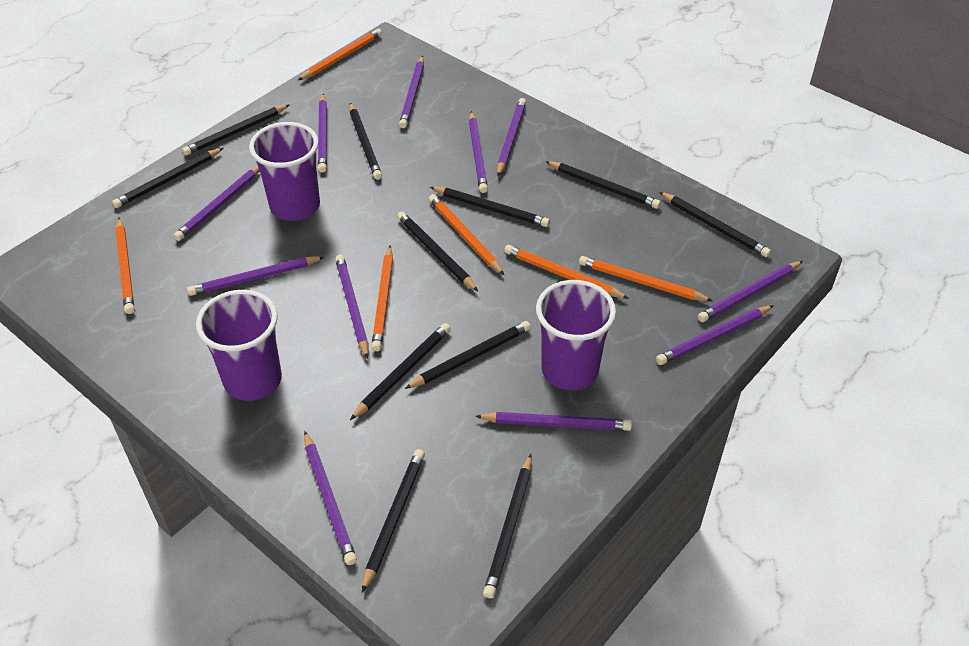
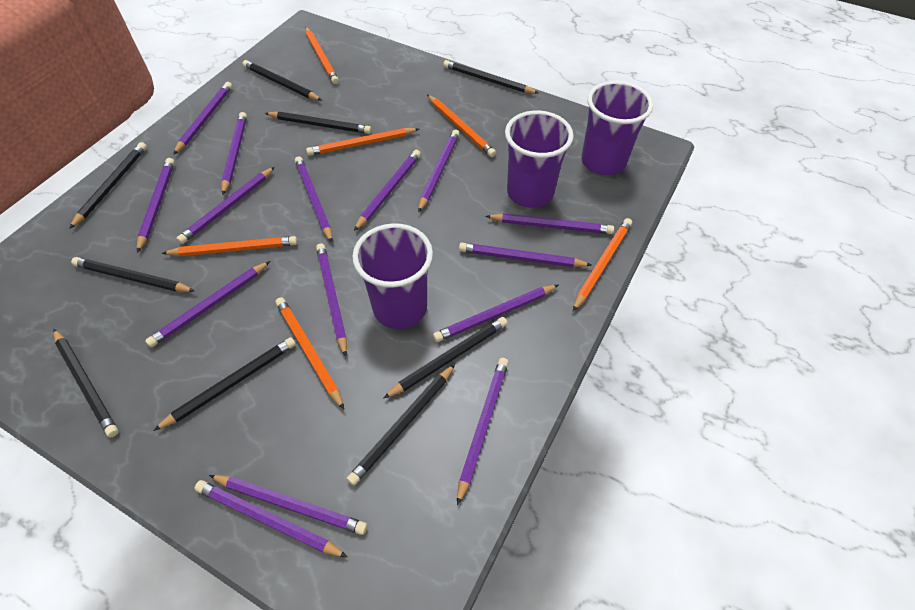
black pencil: [112,148,223,208] [182,105,289,156] [349,103,382,180] [350,323,451,420] [362,449,425,593] [397,211,478,291] [404,321,531,389] [430,187,550,227] [483,454,532,598] [545,161,661,209] [659,192,771,257] = 11 -> [53,329,119,437] [69,142,147,229] [71,257,195,292] [153,337,296,431] [243,60,322,101] [265,112,372,134] [347,364,455,486] [383,317,508,399] [443,60,538,94] = 9
purple pencil: [173,166,259,241] [187,256,324,296] [304,431,357,565] [318,94,327,173] [335,255,368,359] [399,56,424,128] [469,111,488,193] [475,412,632,431] [497,98,526,176] [656,305,774,365] [698,261,803,322] = 11 -> [137,158,175,253] [145,261,270,347] [173,82,232,155] [177,167,275,244] [194,480,348,557] [209,475,367,535] [221,112,247,195] [295,156,332,243] [316,243,347,357] [354,150,421,231] [418,129,460,213] [433,285,558,342] [457,358,509,505] [459,243,591,267] [486,214,614,234] = 15

